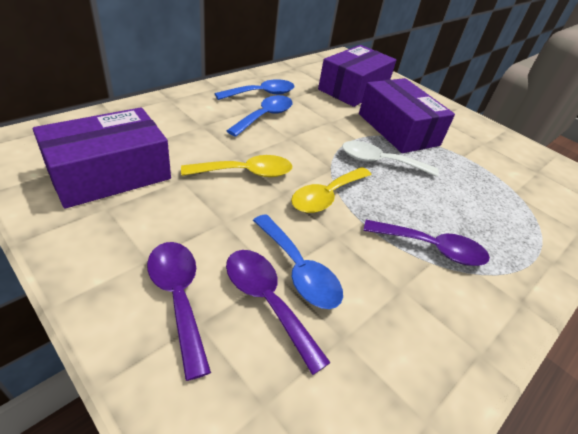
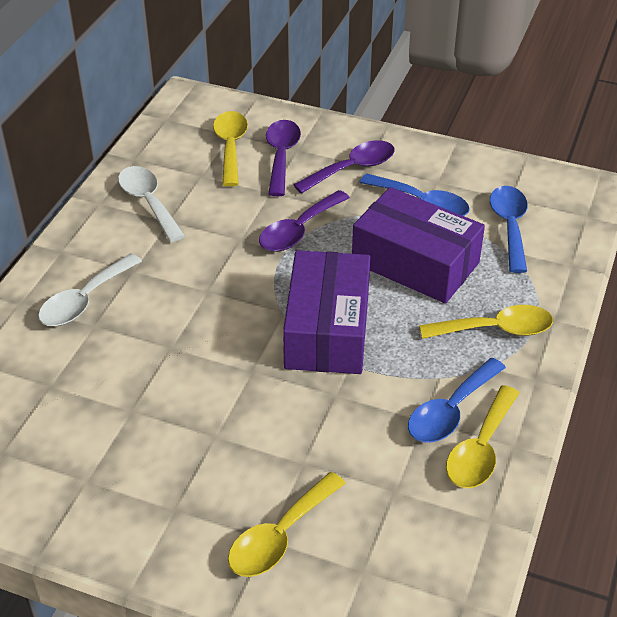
purple box: [33,107,171,209] [318,45,396,107] [359,78,455,153] = 3 -> [283,250,370,374] [352,187,485,303] = 2
white spoon: [342,141,439,177] = 1 -> [38,253,142,326] [118,166,185,242] = 2
yellow spoon: [181,155,292,177] [291,167,372,213] = 2 -> [213,111,248,187] [228,472,346,577] [419,305,553,339] [446,385,519,488] = 4

